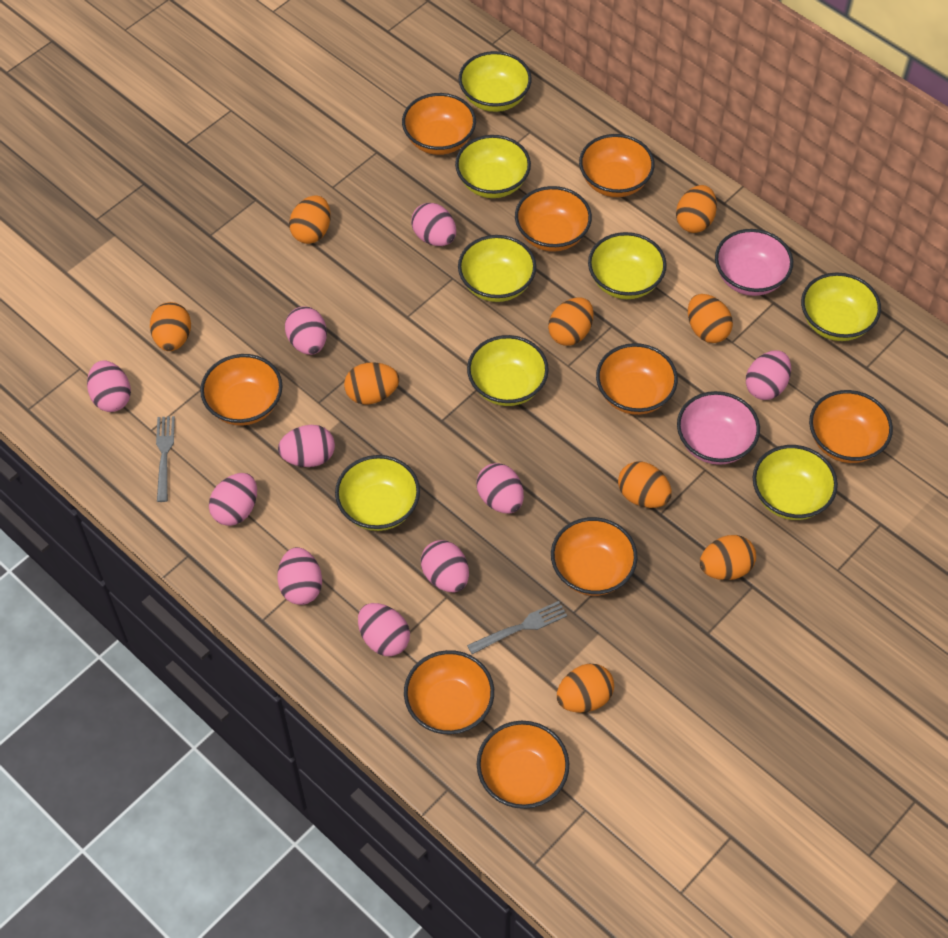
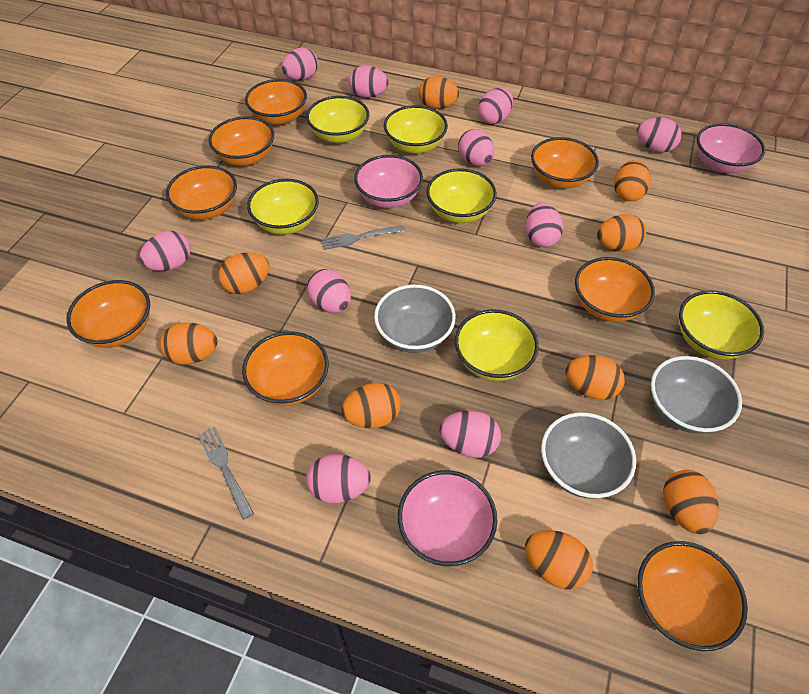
grey bowl: none = 0 -> [374,285,456,353] [541,412,636,499] [651,356,742,434] = 3
orange bowl: [200,354,283,426] [402,93,476,155] [404,650,494,735] [477,721,569,809] [515,186,592,252] [551,517,638,596] [579,134,655,197] [596,343,678,415] [809,390,893,463] = 9 -> [66,280,150,348] [166,165,237,220] [209,116,274,166] [242,331,329,406] [245,79,307,126] [531,137,599,189] [575,257,655,322] [637,541,748,651] = 8
pink bowl: [677,391,760,465] [715,229,793,296] = 2 -> [354,155,423,208] [398,470,497,566] [697,123,765,173] = 3
yellow bowl: [335,455,420,531] [455,135,531,198] [458,235,536,302] [459,51,532,112] [467,335,549,406] [588,232,667,299] [753,445,838,520] [801,272,881,341] = 8 -> [247,179,319,235] [306,96,369,143] [384,105,448,154] [426,168,497,223] [455,309,539,381] [679,290,764,360] = 6

